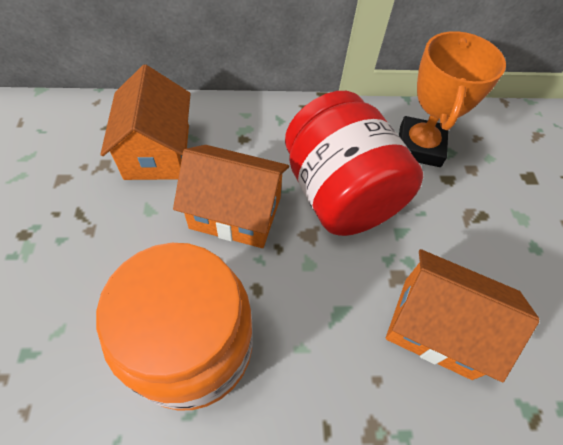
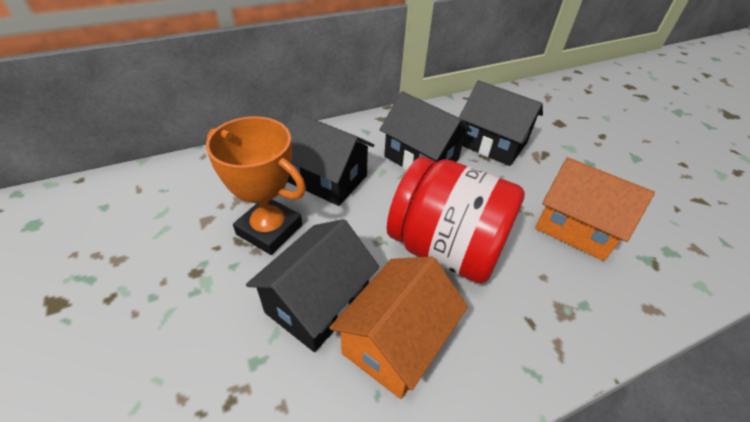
black house: none = 0 -> [246,219,380,352] [286,112,374,206] [380,91,472,170] [459,80,543,166] = 4
orange house: [100,65,191,180] [173,145,289,248] [386,249,539,382] = 3 -> [329,257,468,399] [535,157,655,261] = 2
orange jar: [96,243,253,411] = 1 -> none = 0

